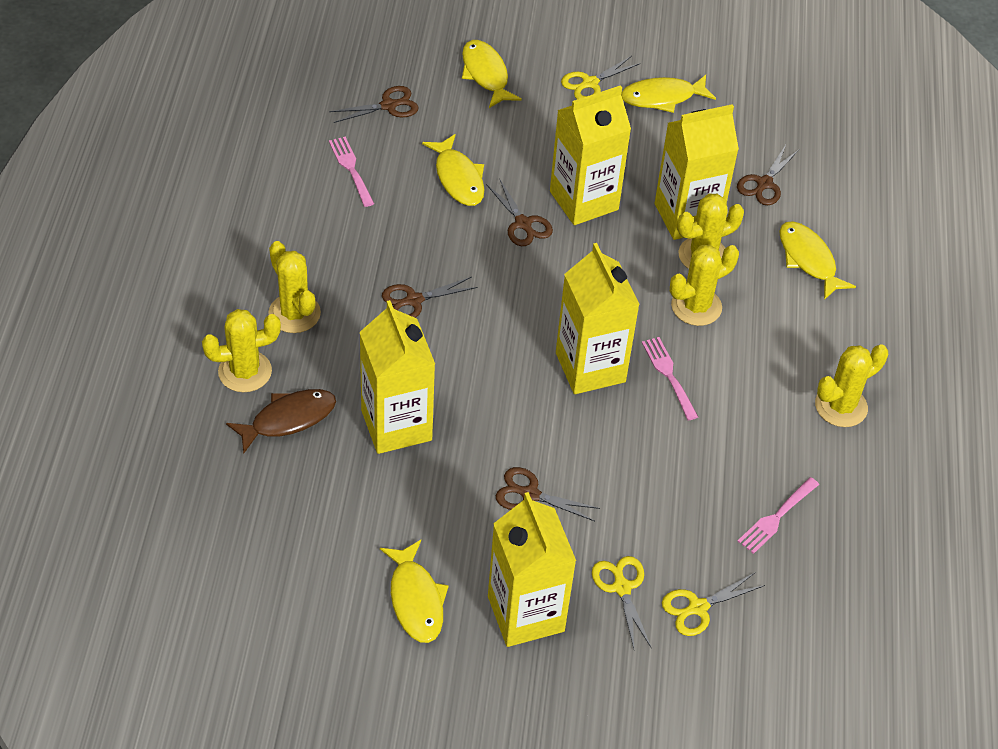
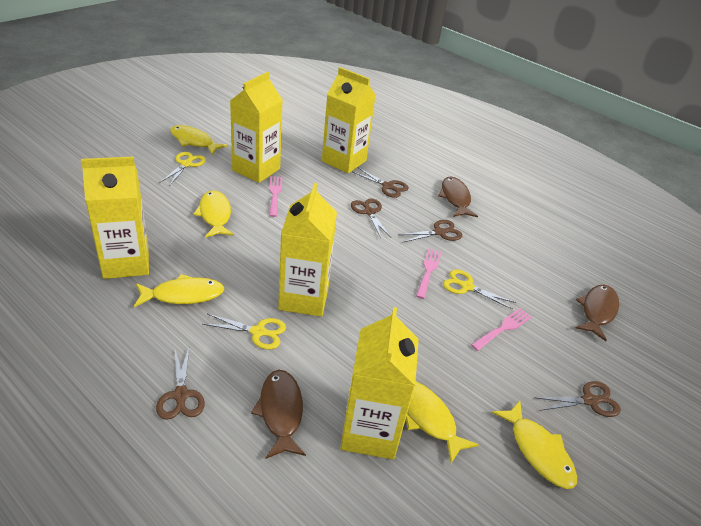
brown fish: [226,389,336,454] = 1 -> [251,370,306,459] [438,176,478,217] [576,284,619,341] = 3
yellow cactus: [202,309,281,392] [268,241,321,333] [670,245,739,326] [677,194,744,269] [815,344,888,427] = 5 -> none = 0

